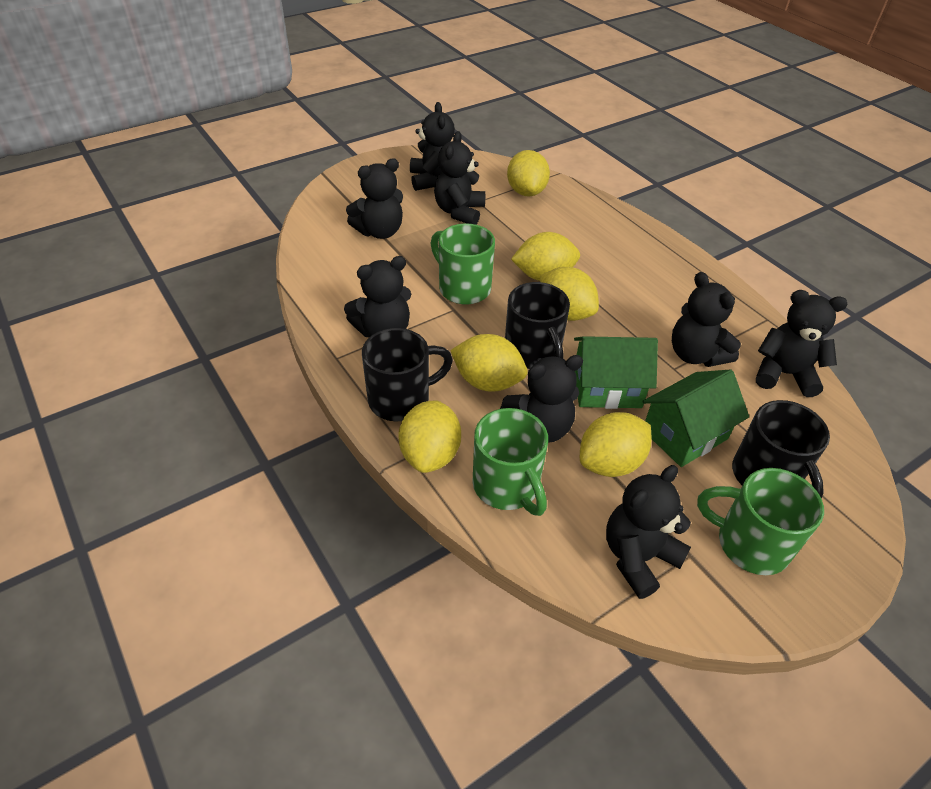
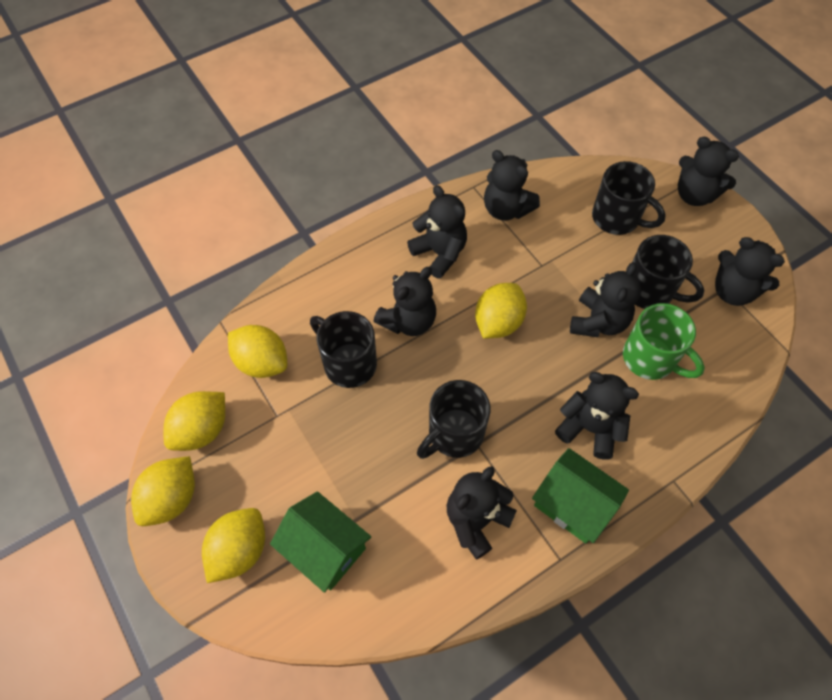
black mug: [362,328,453,422] [505,282,570,369] [732,400,830,499] = 3 -> [310,311,377,388] [417,380,491,459] [592,161,666,235] [632,235,704,309] = 4
green mug: [431,223,495,305] [472,408,548,516] [697,468,824,575] = 3 -> [623,303,705,380] = 1
yellow lemon: [399,400,461,473] [450,334,528,392] [507,150,550,197] [511,232,580,281] [540,267,599,321] [580,412,651,477] = 6 -> [131,456,195,526] [163,391,225,451] [202,508,265,583] [228,325,287,378] [475,283,527,338] = 5

